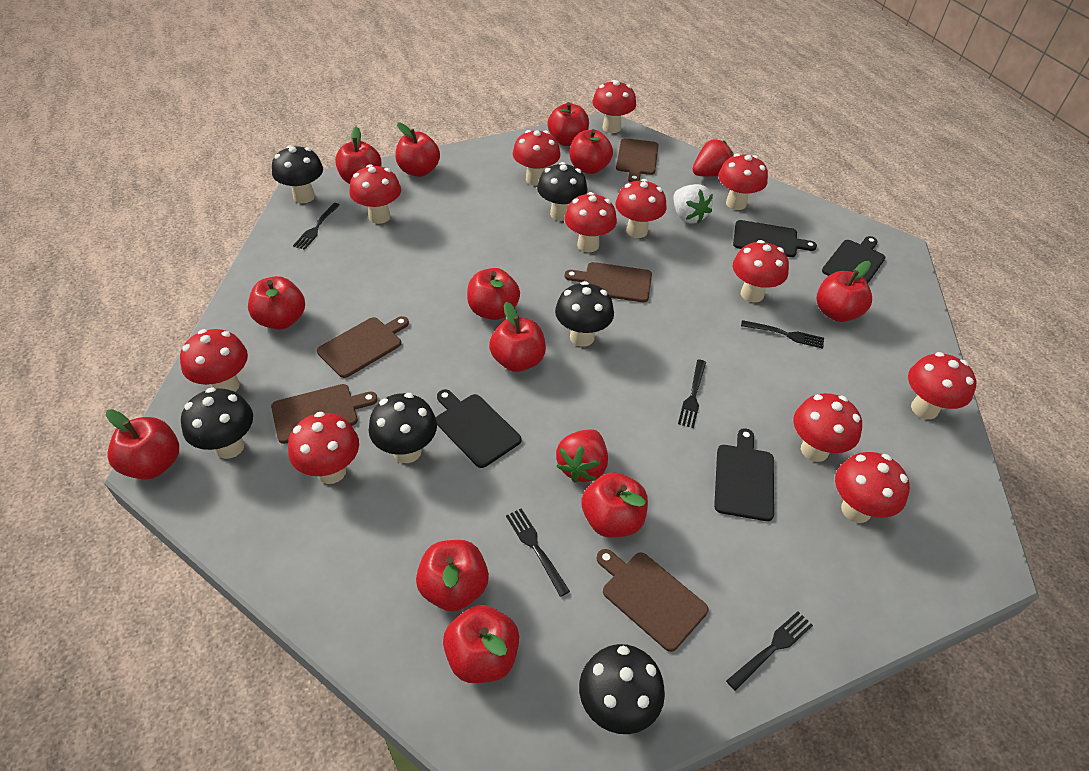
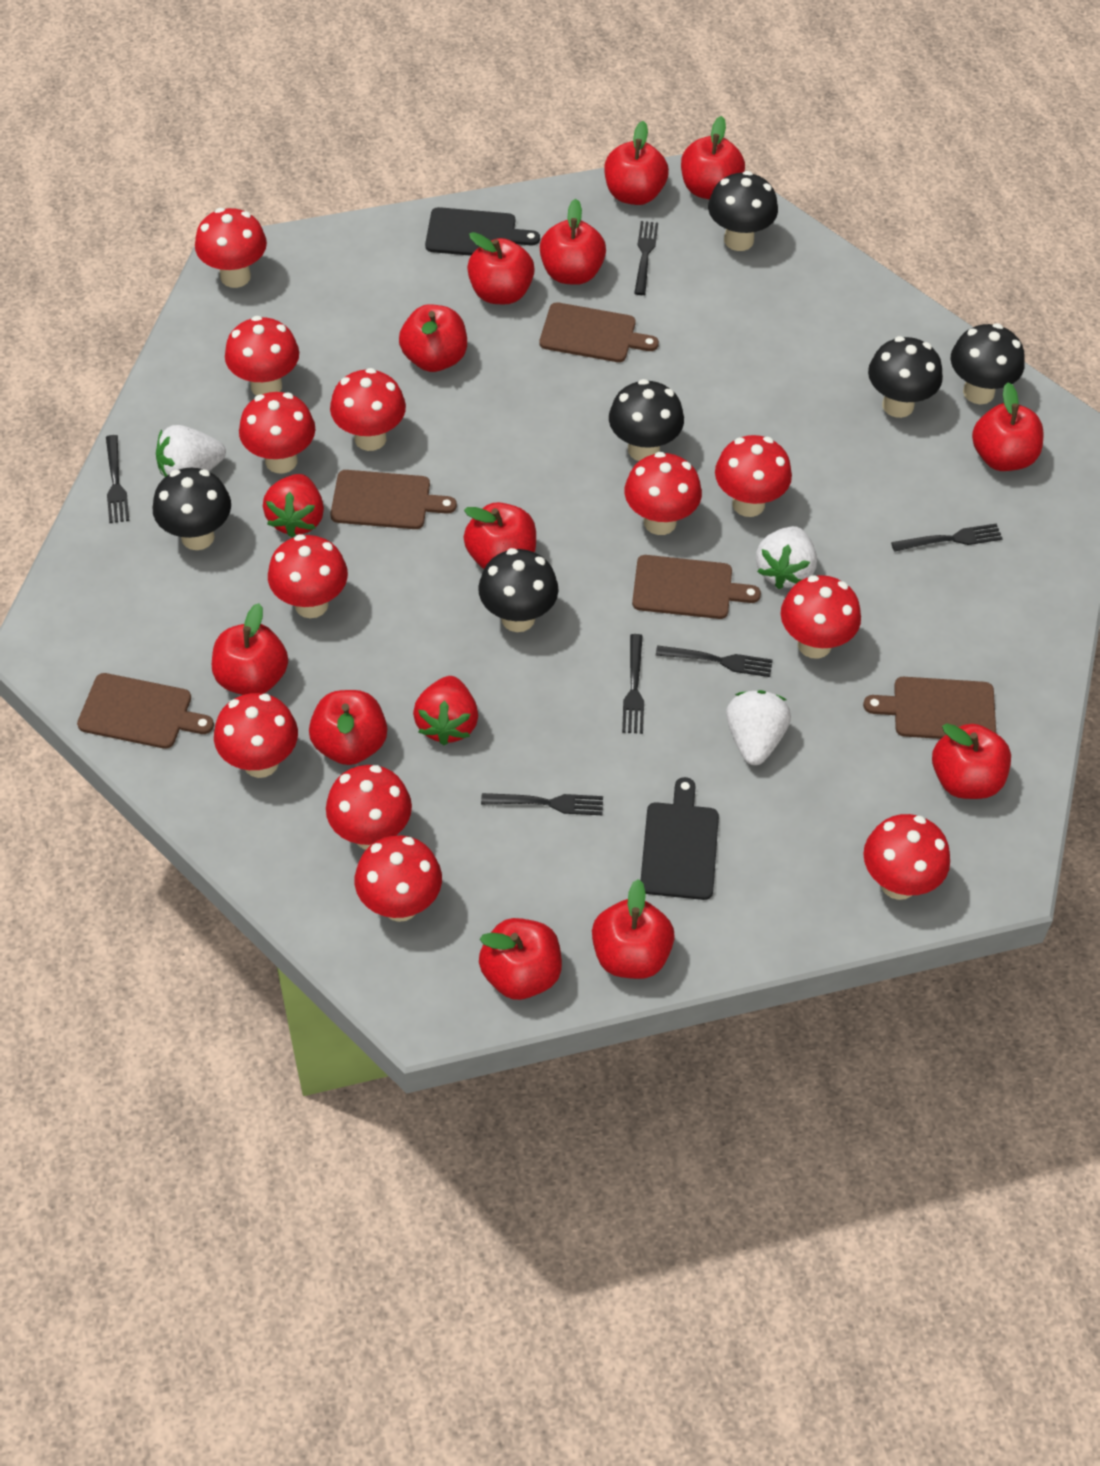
black cutting board: [436,389,521,468] [714,428,774,521] [733,220,817,257] [822,236,885,283] = 4 -> [425,207,540,256] [640,777,719,900] = 2
black fork: [293,203,340,250] [506,508,570,597] [678,360,706,428] [726,611,813,691] [741,320,824,349] = 5 -> [106,435,129,523] [481,793,603,815] [622,634,644,734] [634,221,658,295] [656,645,773,677] [891,524,1003,552] = 6
white strawberry: [673,184,713,224] = 1 -> [156,425,226,477] [726,690,791,765] [756,526,817,589] = 3

